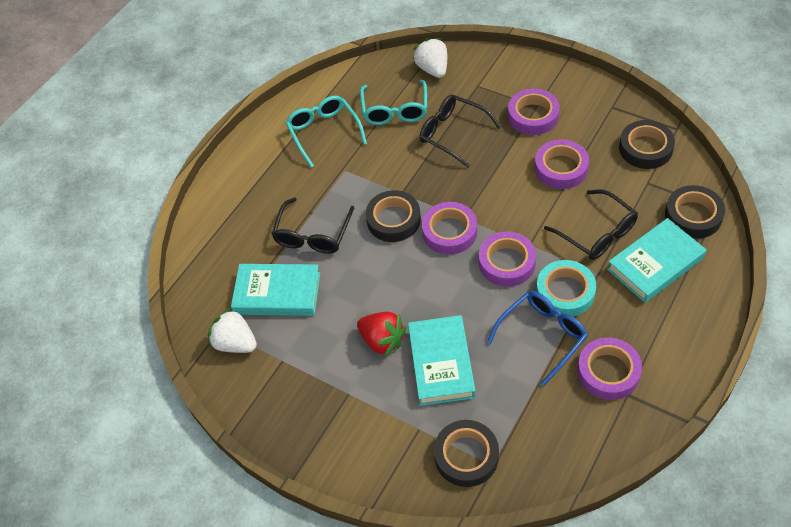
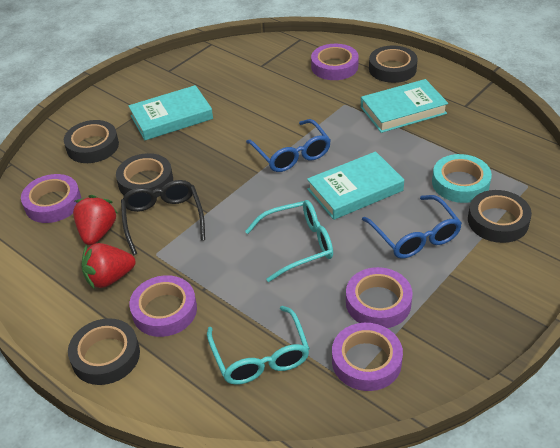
black glasses: [271,197,355,254] [420,95,501,168] [544,189,638,260] = 3 -> [121,180,205,255] = 1
black tape: [366,190,421,242] [434,420,499,487] [619,120,675,169] [665,185,725,239] = 4 -> [64,120,119,163] [68,318,140,385] [116,153,173,197] [369,45,418,83] [468,190,532,243] = 5
blue glasses: [487,291,588,386] = 1 -> [246,119,331,172] [362,195,462,259] = 2
red strawberry: [357,312,406,356] = 1 -> [73,195,118,245] [81,243,136,290] = 2
white strawberry: [208,308,257,353] [413,38,447,78] = 2 -> none = 0

